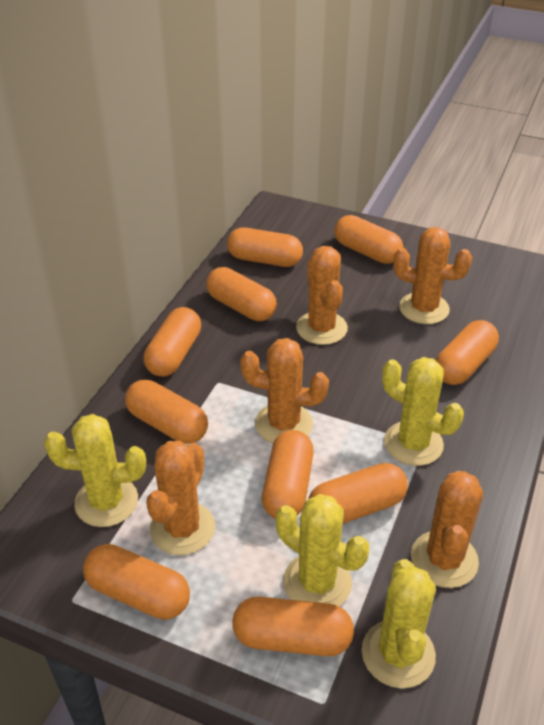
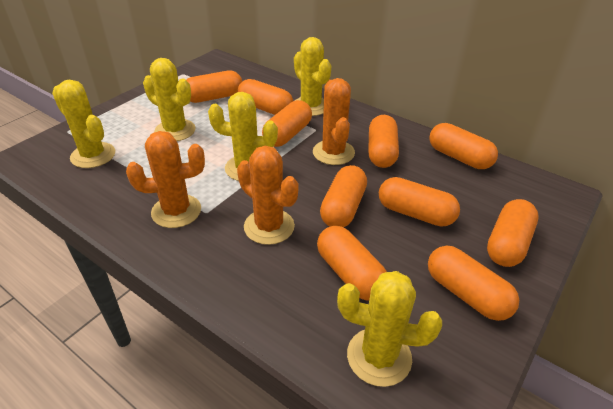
orange cactus: [146,441,215,555] [240,338,329,443] [296,246,348,345] [393,227,472,324] [411,471,483,588] = 5 -> [126,131,205,228] [237,145,299,245] [313,78,355,165] = 3
yellow cactus: [44,414,146,527] [276,494,369,606] [362,559,436,688] [382,357,464,466] = 4 -> [52,80,115,168] [143,58,196,141] [208,92,278,181] [294,37,331,116] [337,271,442,387] = 5

